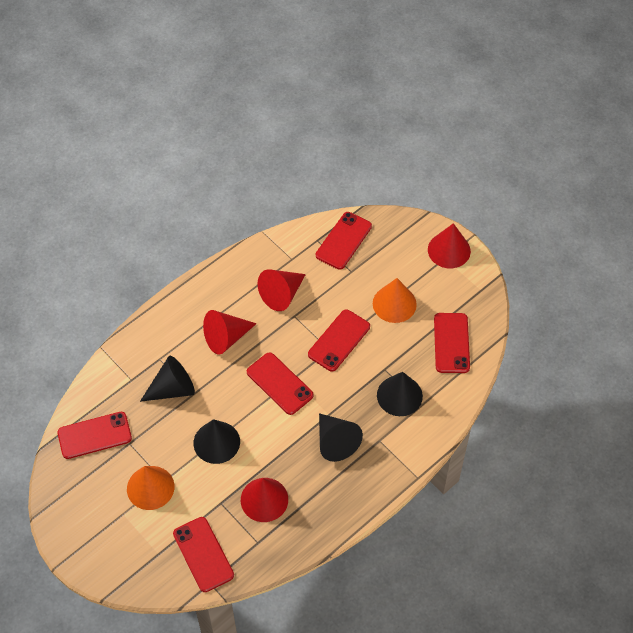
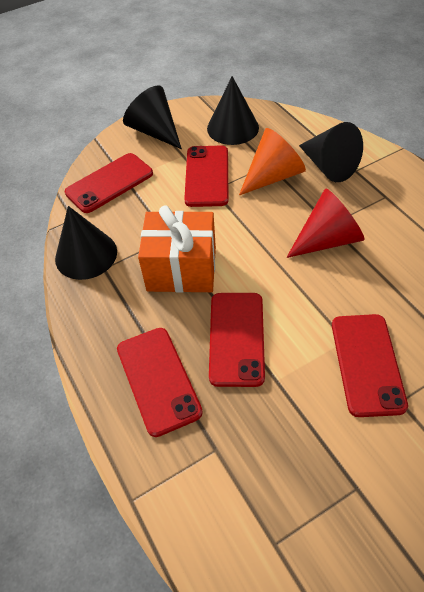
orange cone: [127,466,174,510] [373,278,417,323] = 2 -> [239,128,306,195] = 1
orange gift: none = 0 -> [138,206,216,293] = 1
red cone: [203,310,257,355] [241,478,288,522] [257,270,306,311] [428,223,471,268] = 4 -> [286,189,365,258] = 1
red phone: [57,412,132,459] [173,517,234,592] [247,352,314,415] [308,309,370,372] [316,212,372,270] [434,313,470,373] = 6 -> [65,153,153,213] [117,328,203,437] [184,146,229,207] [209,293,265,387] [332,314,408,417] = 5

